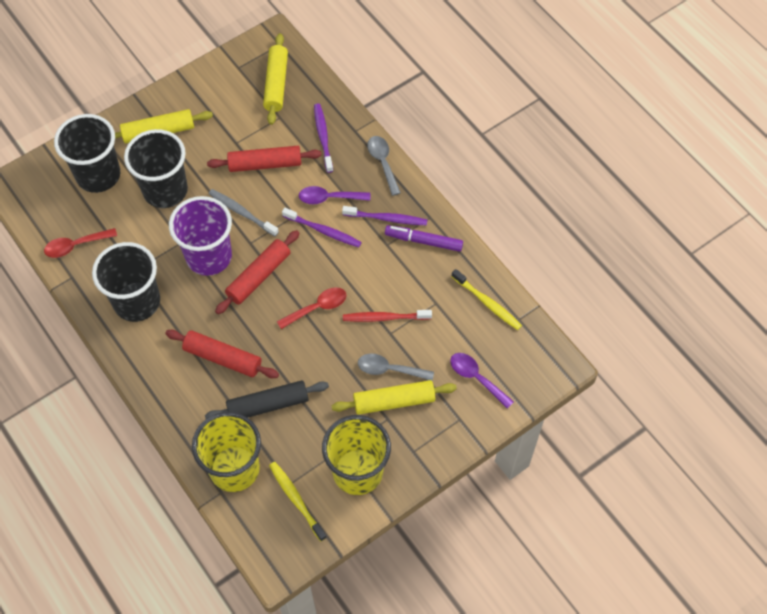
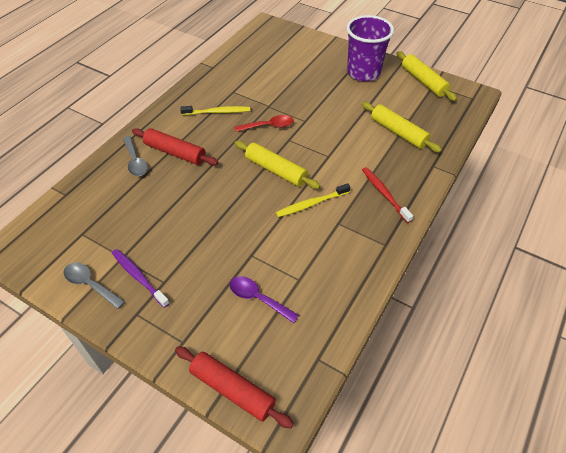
black cup: [54,114,120,193] [92,242,160,322] [124,129,188,208] = 3 -> none = 0
black rolling pin: [205,380,329,419] = 1 -> none = 0
grey toothbrush: [209,189,279,236] = 1 -> none = 0
purple marker: [385,225,463,252] = 1 -> none = 0
purple spoon: [299,186,370,204] [450,353,514,409] = 2 -> [230,276,299,323] = 1
purple toothbrush: [282,208,362,247] [314,103,333,173] [342,206,427,225] = 3 -> [112,249,170,308] = 1
red rolling pin: [165,330,279,378] [207,146,322,172] [215,230,300,314] = 3 -> [132,128,218,165] [175,346,294,428] = 2
red spoon: [44,228,117,258] [277,287,346,329] = 2 -> [234,115,294,132] = 1
yellow cup: [192,412,261,492] [322,415,391,495] = 2 -> none = 0

